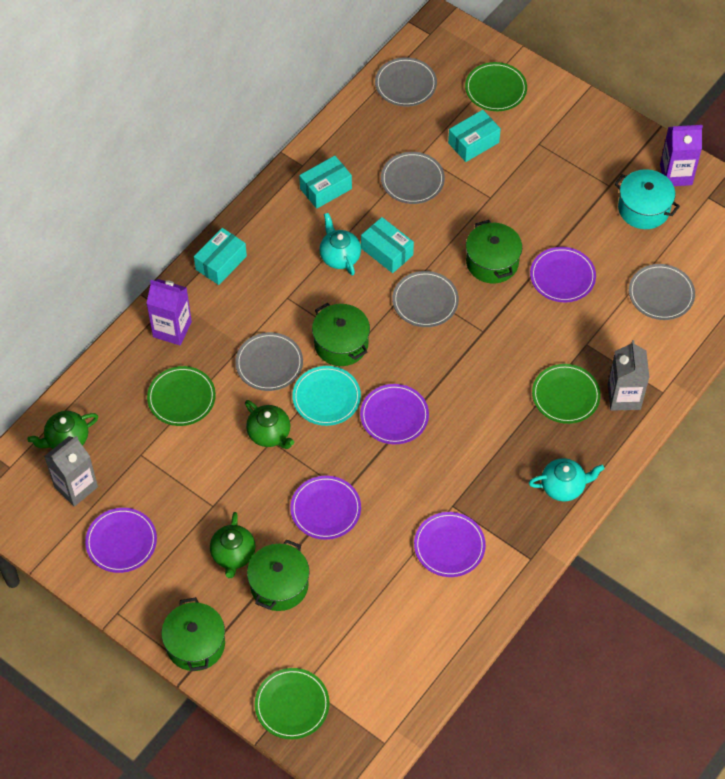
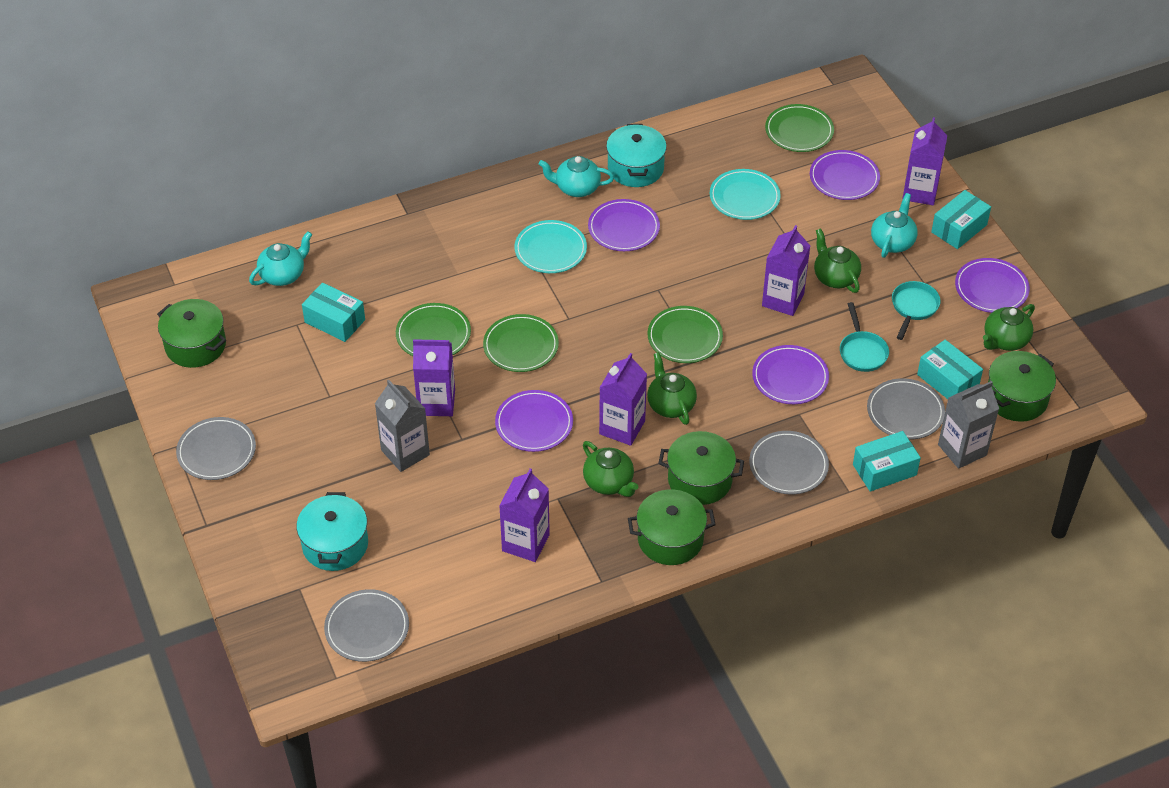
green teapot: [27,411,98,449] [210,512,256,578] [245,400,295,449] = 3 -> [583,441,638,497] [647,352,697,425] [814,228,861,293] [983,304,1035,351] = 4
grey plate: [235,332,303,391] [375,57,437,107] [381,152,445,204] [392,271,459,327] [629,264,695,320] = 5 -> [176,417,256,480] [324,589,409,662] [749,431,829,494] [867,378,945,440] = 4
purple carton: [146,279,192,345] [660,125,703,186] = 2 -> [413,339,455,416] [499,468,550,562] [599,353,647,446] [762,225,810,316] [902,117,947,205] = 5
turquoise pan: none = 0 -> [840,302,889,372] [892,281,940,340] = 2
turquoise plate: [292,366,361,426] = 1 -> [515,220,587,273] [710,169,781,220] = 2
turquoise pot: [614,169,680,229] = 1 -> [297,492,368,571] [606,124,667,187] = 2
turquoise teapot: [319,213,361,276] [529,458,605,501] = 2 -> [249,231,312,286] [539,156,614,197] [871,193,918,258] = 3

